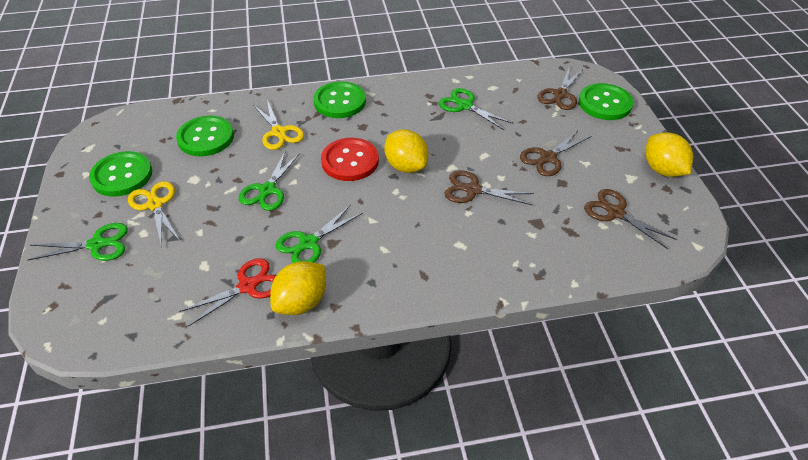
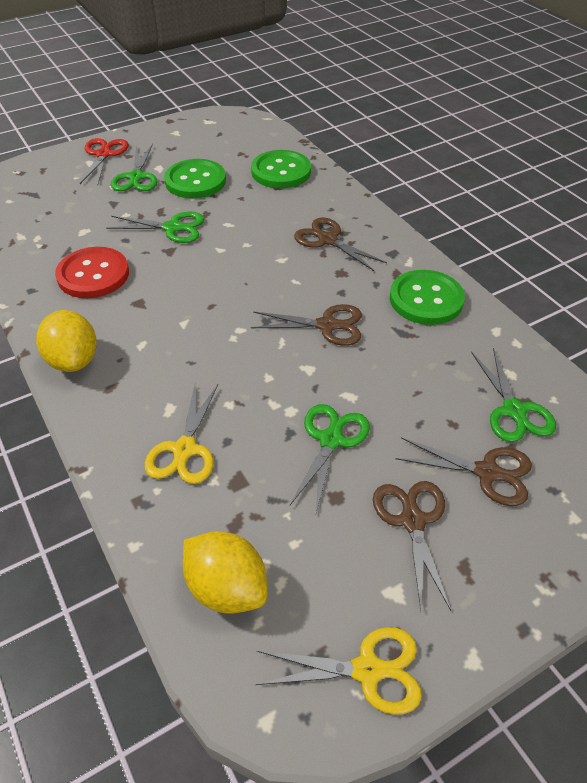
green button: [89,151,152,197] [176,116,234,156] [313,81,366,118] [579,83,633,120] = 4 -> [164,159,226,198] [251,150,311,188] [390,270,465,325] = 3
yellow lemon: [270,261,326,315] [384,129,428,173] [645,132,693,177] = 3 -> [36,310,97,372] [183,531,267,614] = 2

